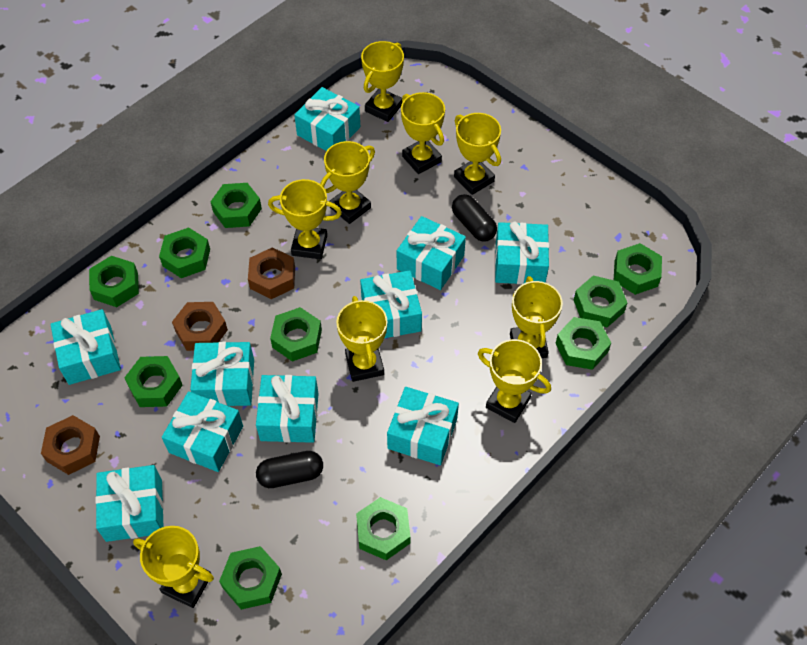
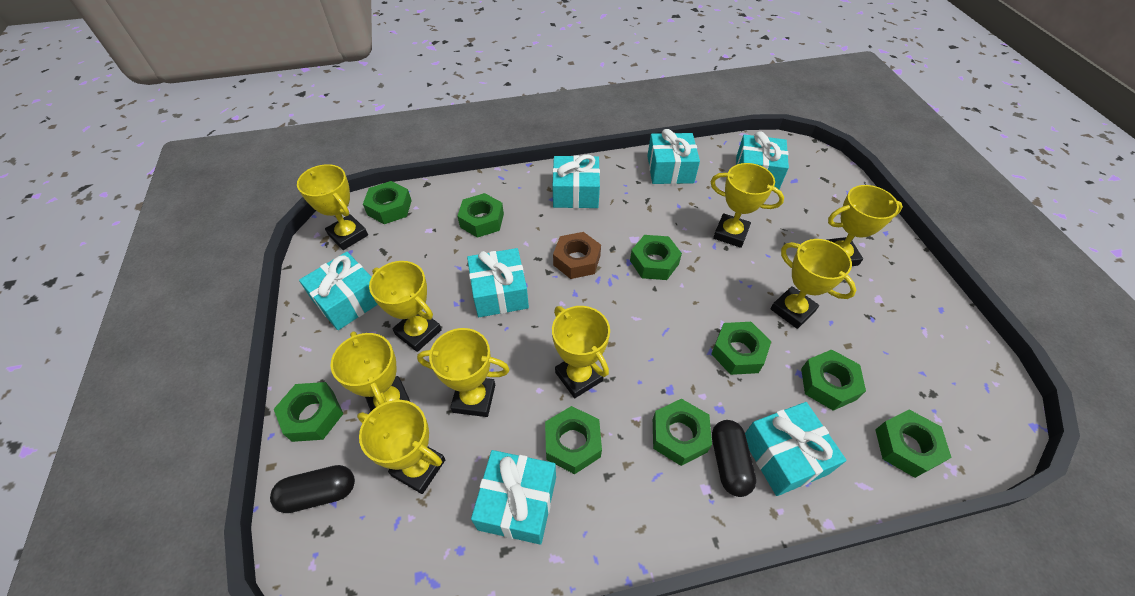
brown nut: [41,415,100,475] [172,302,228,351] [248,247,295,299] = 3 -> [553,232,601,279] = 1
green nut: [89,256,139,307] [124,356,183,407] [159,227,210,278] [210,183,262,228] [219,546,282,610] [270,307,322,362] [356,497,410,560] [556,317,611,370] [574,275,627,327] [614,243,662,295] = 10 -> [274,382,343,442] [363,181,412,224] [457,193,504,238] [545,406,602,474] [630,235,682,280] [653,399,712,466] [711,322,771,375] [801,350,866,411] [875,410,952,478] = 9
turquoise gift: [50,309,121,385] [95,465,164,542] [162,391,243,472] [190,342,254,406] [256,375,319,443] [294,87,360,151] [360,270,422,338] [387,387,459,465] [397,216,466,290] [495,222,549,284] = 10 -> [299,252,378,330] [467,248,529,317] [471,450,556,545] [552,155,600,208] [647,129,700,184] [736,132,789,189] [745,402,846,496] = 7

